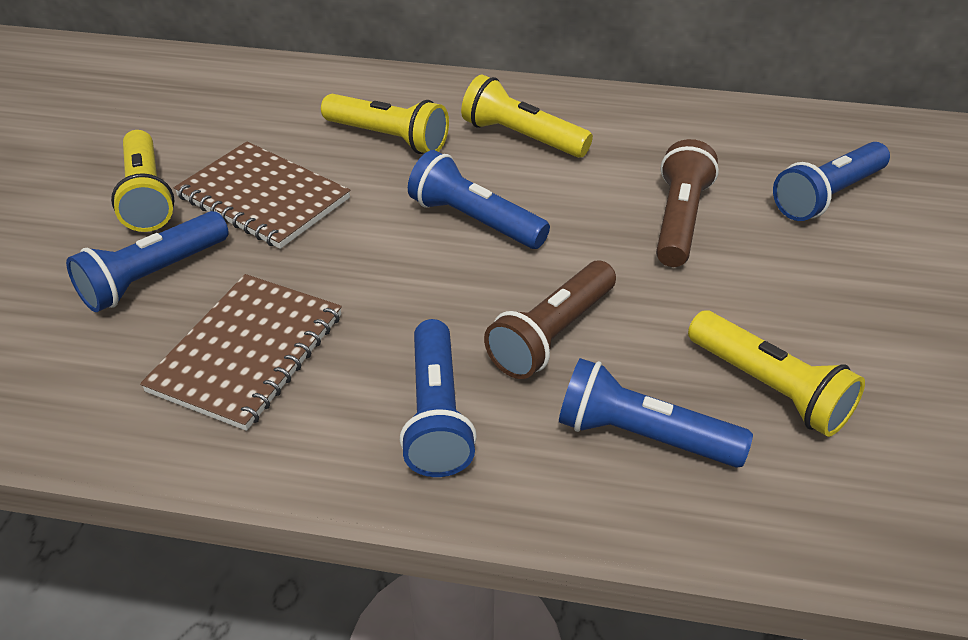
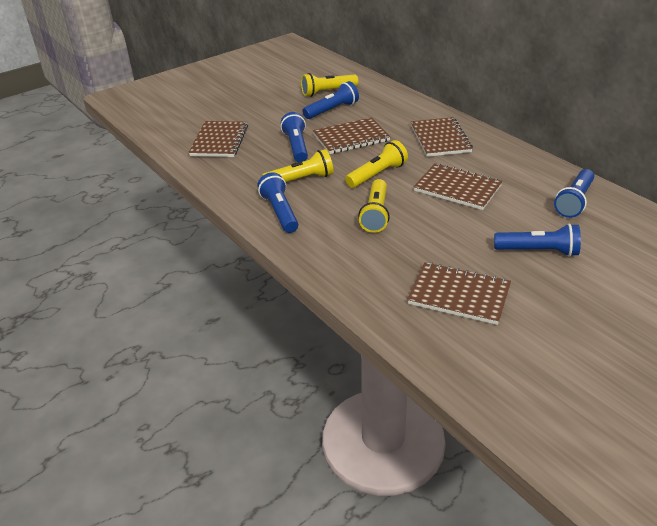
brown flashlight: [484,261,616,379] [656,139,719,267] = 2 -> none = 0
brown notebook: [140,274,342,431] [174,141,350,249] = 2 -> [188,121,248,157] [313,117,391,154] [407,262,511,325] [411,117,473,157] [414,163,503,210] = 5

